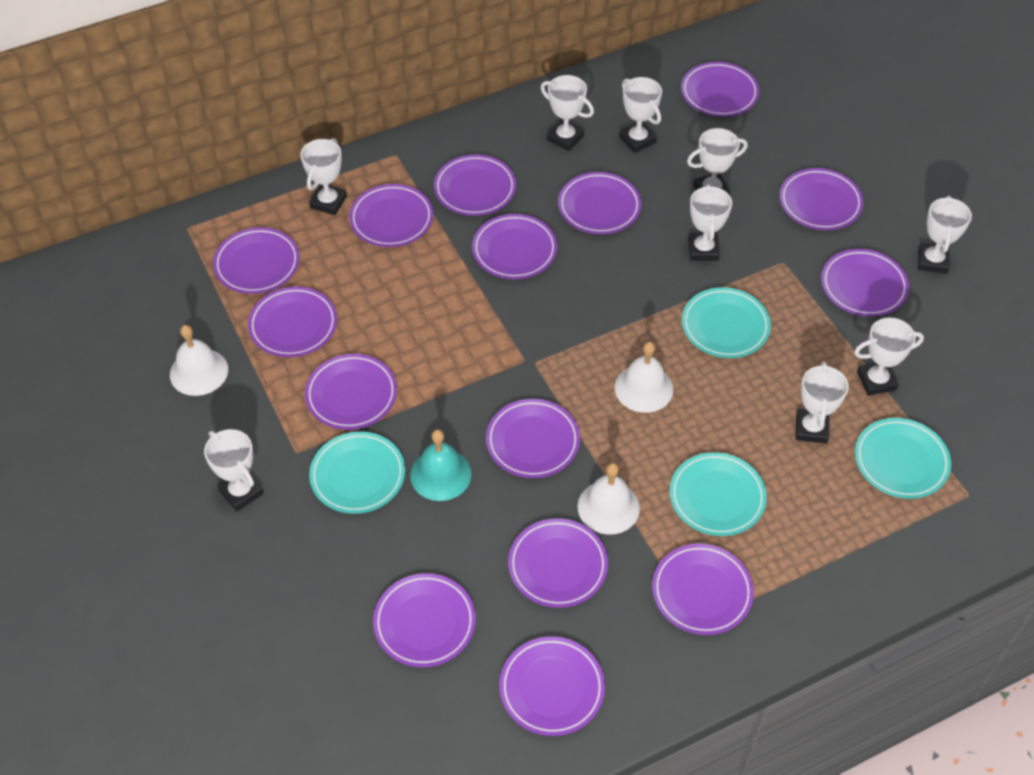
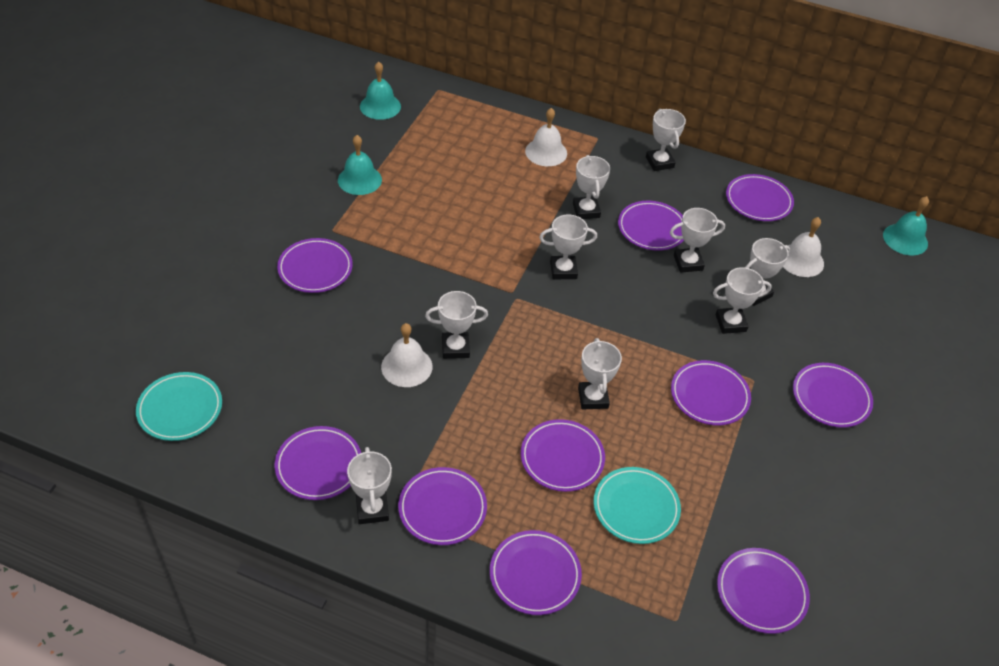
purple plate: [213,227,300,294] [248,287,337,357] [305,354,397,430] [349,184,433,247] [373,573,476,667] [434,155,516,216] [472,214,557,279] [486,399,580,478] [500,636,605,736] [508,518,608,608] [558,172,641,234] [652,544,754,635] [681,62,759,117] [780,168,863,230] [821,249,909,317] = 15 -> [275,426,361,500] [277,238,353,293] [398,467,487,545] [490,530,582,615] [521,419,605,492] [618,201,684,251] [671,360,751,426] [717,548,810,634] [726,174,794,221] [793,363,873,428] = 10
turquoise bell: [410,429,471,501] = 1 -> [338,135,382,195] [360,61,401,120] [883,196,929,255] = 3
turquoise plate: [309,432,405,514] [670,452,767,536] [682,287,771,358] [855,418,951,499] = 4 -> [136,372,222,441] [594,467,681,544] = 2

